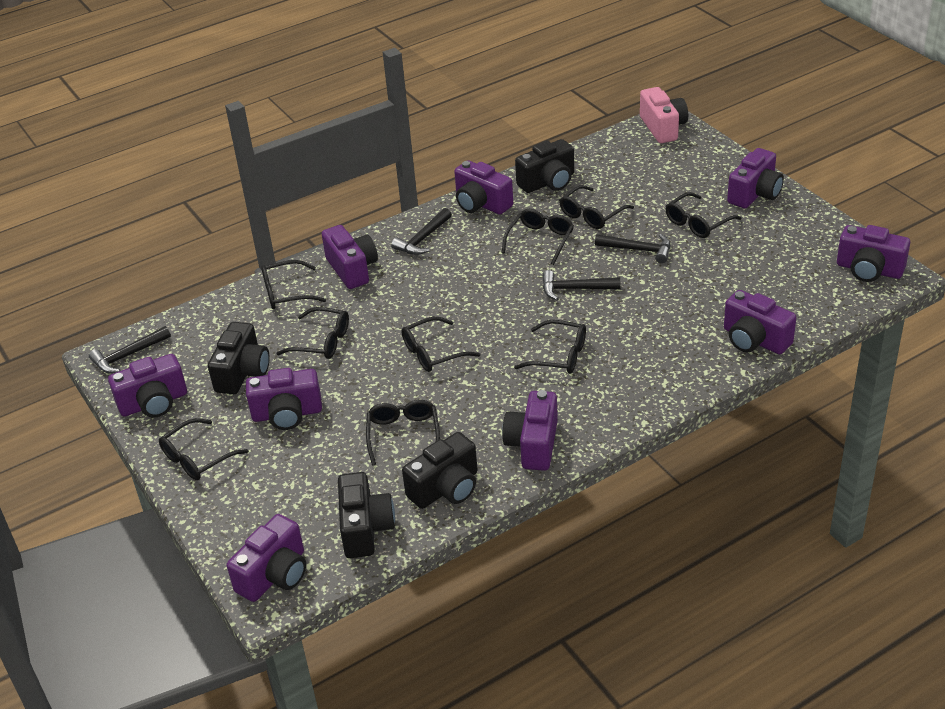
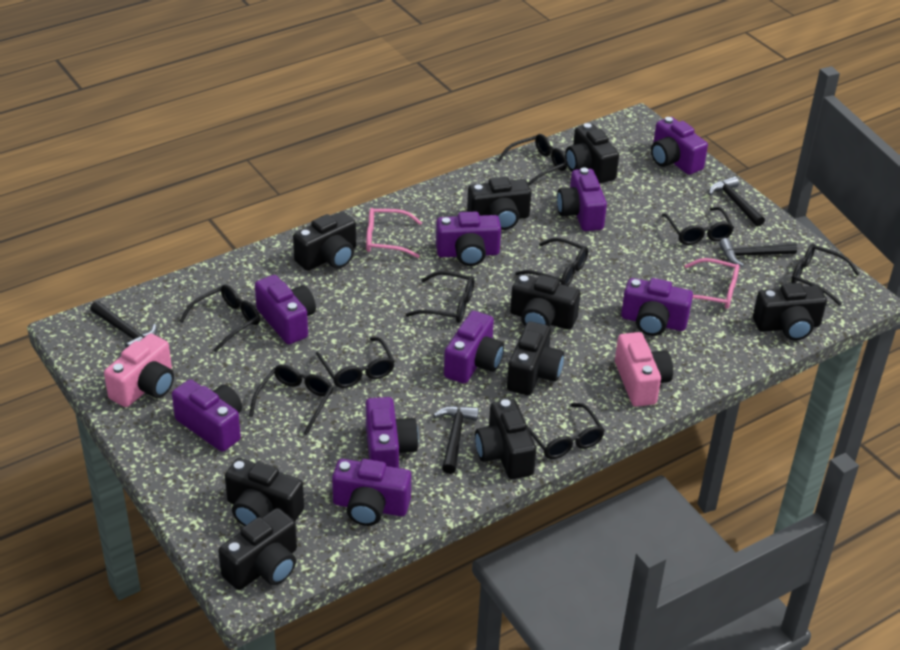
black camera: [208,322,270,394] [338,472,395,558] [402,432,478,509] [515,139,574,193] = 4 -> [218,508,297,590] [225,458,304,526] [293,211,356,271] [467,177,531,230] [475,399,536,479] [507,321,564,395] [510,274,581,330] [565,123,619,183] [753,283,827,340] = 9
pink camera: [640,87,688,143] = 1 -> [104,334,174,407] [615,332,673,407] = 2
pink glasses: none = 0 -> [366,208,422,258] [685,258,740,309] = 2

